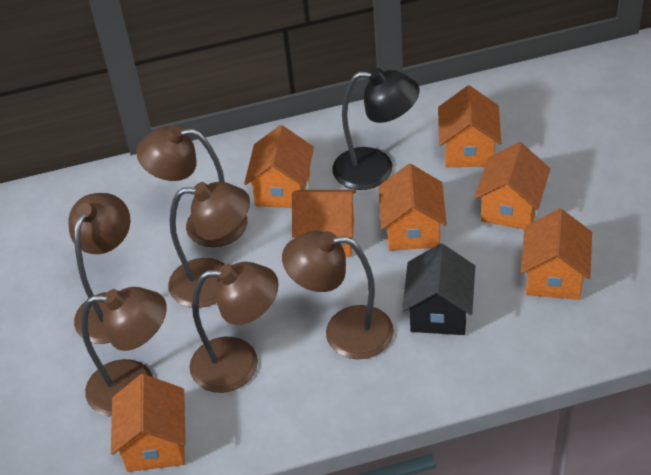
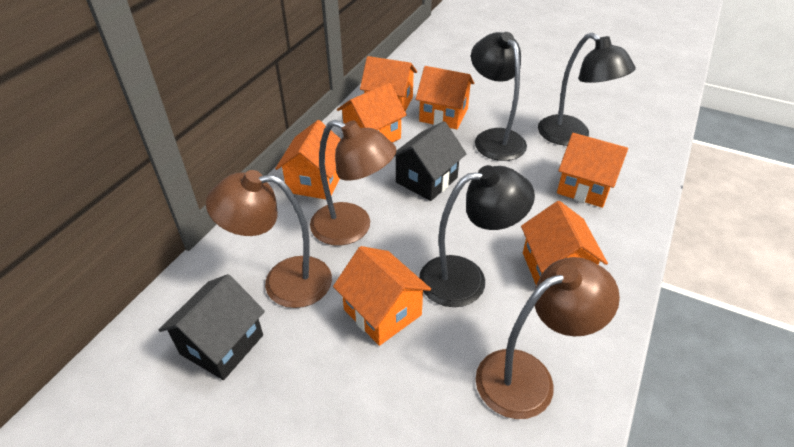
black house: [402,243,475,335] = 1 -> [159,274,265,380] [395,121,467,201] = 2
black lamp: [332,68,420,190] = 1 -> [419,165,535,307] [471,32,527,161] [538,33,635,146] = 3
brown lamp: [68,193,131,344] [81,287,167,417] [136,125,247,247] [168,182,250,308] [189,262,279,393] [282,231,394,359] = 6 -> [206,170,332,308] [310,120,397,246] [476,257,620,419] = 3

